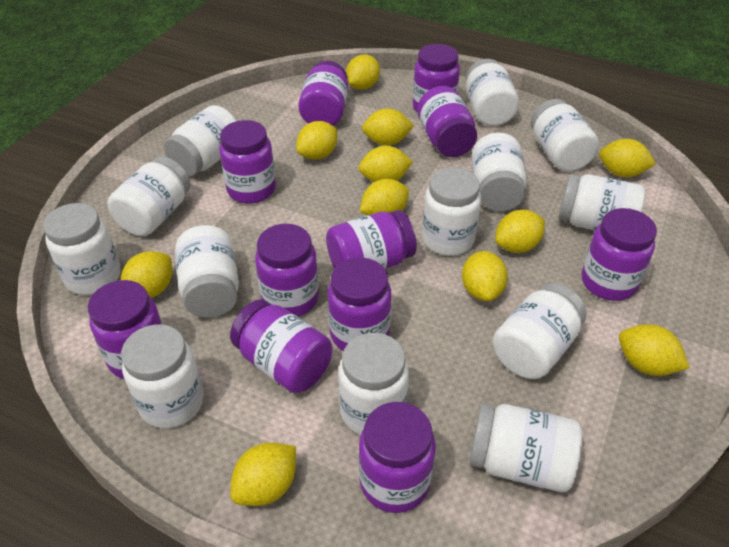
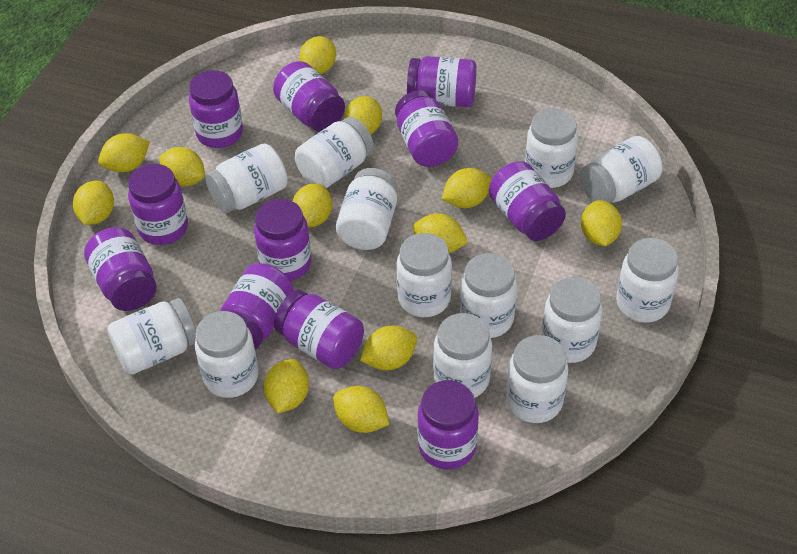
yellow lemon: [121,251,172,298] [230,442,296,506] [296,121,337,160] [346,54,380,90] [358,146,413,182] [360,179,409,215] [362,108,414,145] [462,251,508,301] [495,210,545,253] [599,139,656,177] [619,324,690,376] = 11 -> [73,181,114,225] [98,133,150,172] [159,147,205,186] [264,359,309,413] [293,183,332,227] [299,36,336,74] [333,386,389,433] [344,96,382,134] [360,326,417,370] [413,213,468,253] [442,168,491,208] [581,200,622,246] = 12

